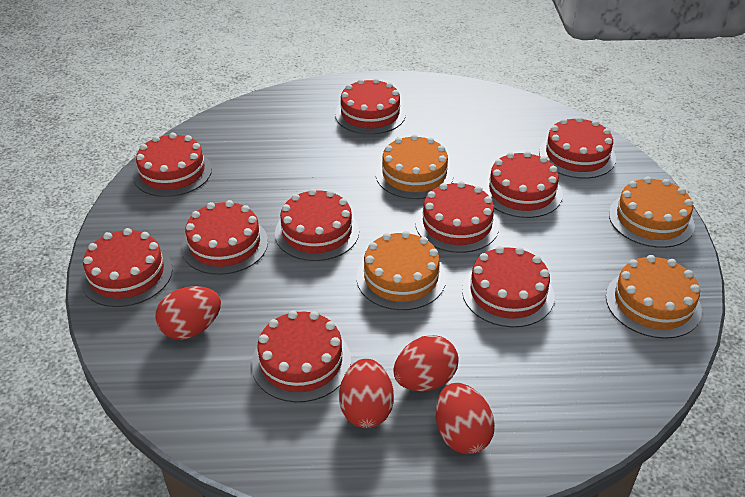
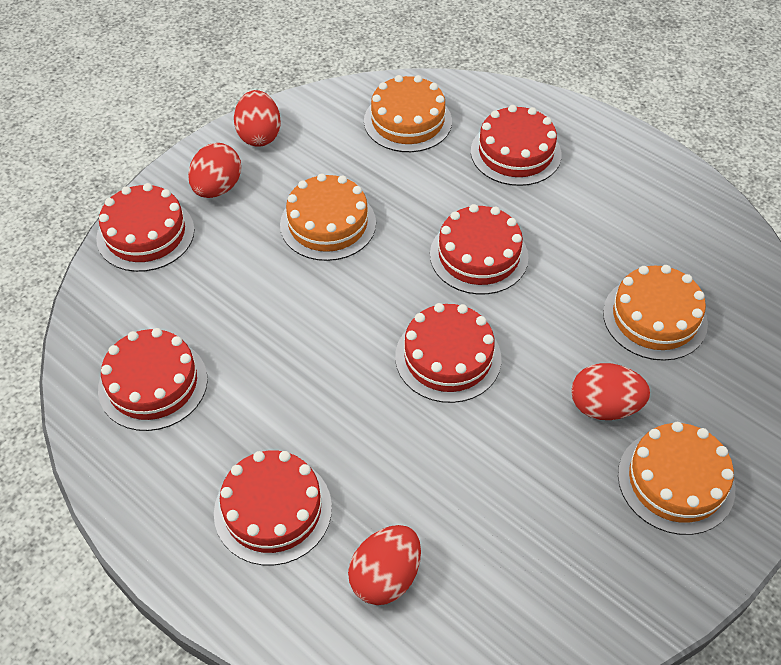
red cake: [81,228,173,307] [133,132,212,197] [181,200,268,275] [251,310,351,402] [275,188,359,261] [335,78,406,134] [415,181,499,253] [462,246,555,327] [482,151,563,218] [539,116,616,179] = 10 -> [96,183,195,272] [98,328,208,431] [214,451,332,565] [395,303,501,403] [430,204,529,295] [471,105,562,186] = 6

